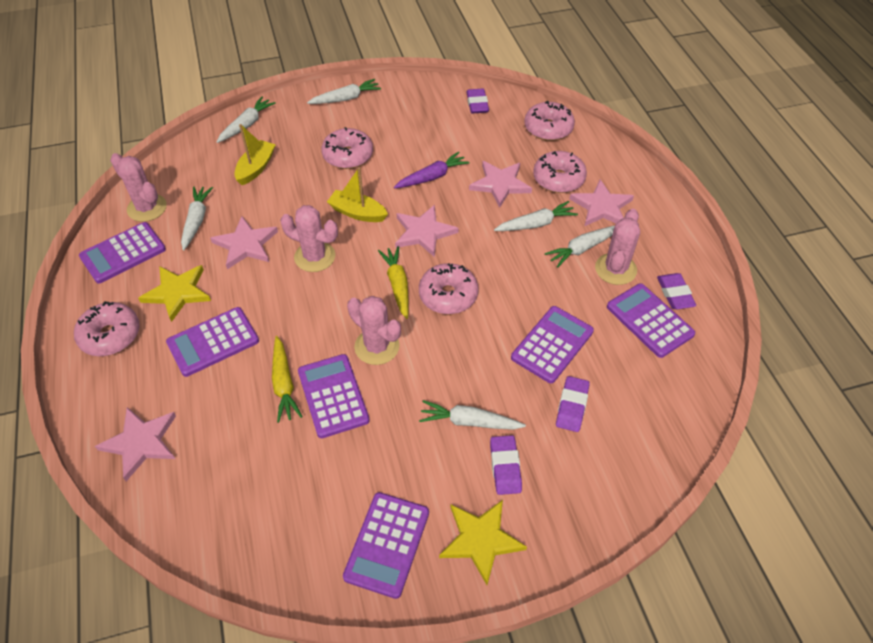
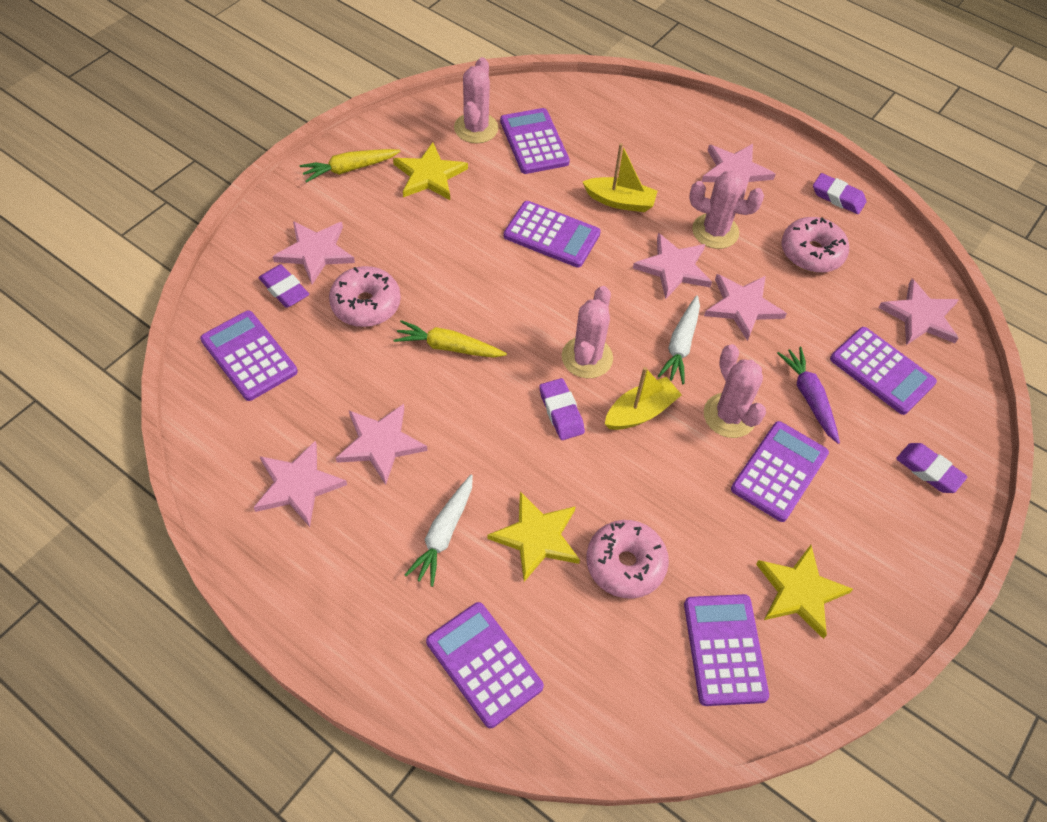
pink donut: [74,301,140,356] [321,127,373,169] [419,263,478,314] [525,101,575,141] [533,151,587,193] = 5 -> [329,266,401,327] [586,520,669,599] [782,217,849,273] = 3
pink star: [95,407,176,481] [210,216,278,269] [395,205,458,257] [469,161,532,208] [569,179,634,226] = 5 -> [254,440,347,527] [273,221,355,285] [336,404,427,485] [633,233,712,299] [701,144,776,199] [704,274,787,341] [878,279,959,345] = 7
purple calculator: [79,222,166,284] [166,307,259,377] [298,354,370,438] [343,492,429,599] [511,306,594,383] [607,283,695,358] = 6 -> [200,310,298,401] [426,602,544,728] [500,108,570,174] [504,201,601,268] [684,594,769,706] [731,421,829,522] [830,327,937,415] = 7
white carrot: [181,186,213,250] [217,97,276,143] [307,79,381,104] [419,400,526,430] [494,201,578,231] [545,226,614,268] = 6 -> [405,475,473,587] [658,295,700,384] = 2
yellow star: [138,265,211,322] [439,500,527,585] = 2 -> [393,142,468,200] [487,492,580,582] [756,545,853,639] = 3

